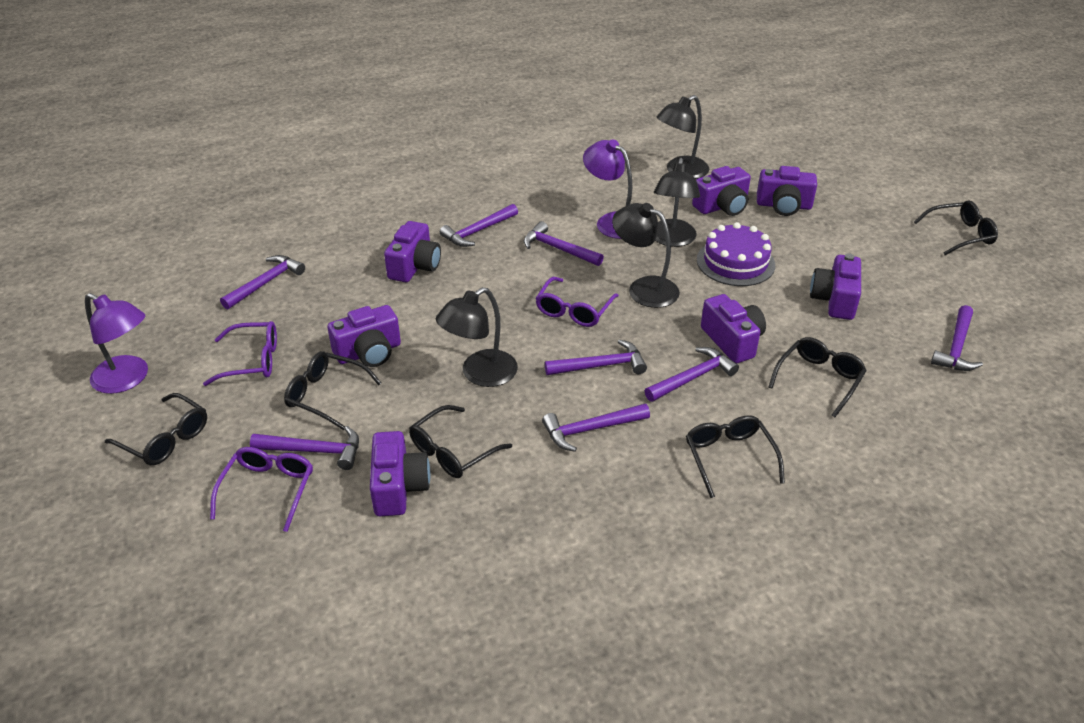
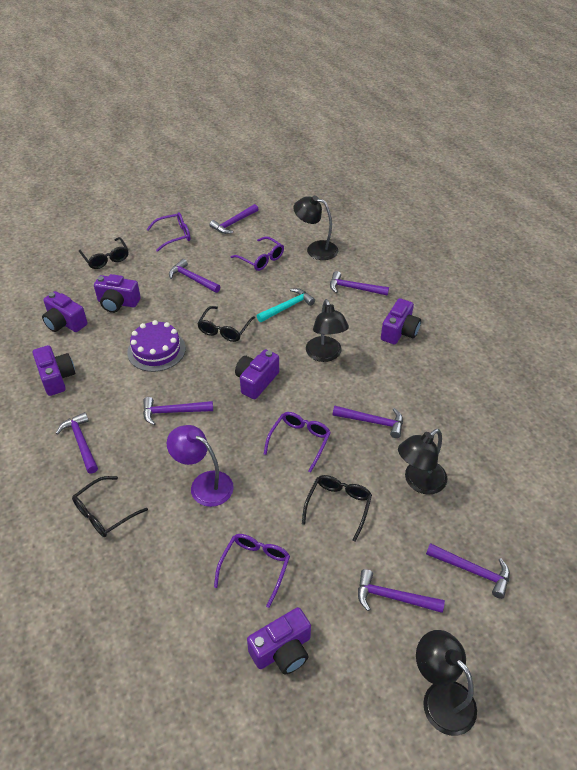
black glasses: [105,393,207,465] [284,351,381,430] [409,405,512,478] [686,415,785,498] [769,337,867,417] [914,200,998,255] = 6 -> [72,476,148,537] [79,237,128,269] [197,306,255,342] [302,475,372,542] = 4
purple camera: [327,305,401,367] [370,431,431,516] [384,221,441,282] [692,166,751,216] [701,294,766,363] [757,166,817,216] [810,253,861,320] = 7 -> [33,345,75,396] [42,291,88,332] [94,274,141,313] [235,349,279,399] [247,607,311,675] [381,298,421,345] = 6
purple glasses: [203,321,277,386] [210,447,313,532] [535,277,619,327] = 3 -> [146,212,191,252] [214,534,290,608] [231,236,284,271] [264,412,331,473] = 4
purple lamp: [85,293,148,394] [583,139,632,239] = 2 -> [167,425,234,507] = 1
turquoise hammer: none = 0 -> [257,288,315,322] = 1

